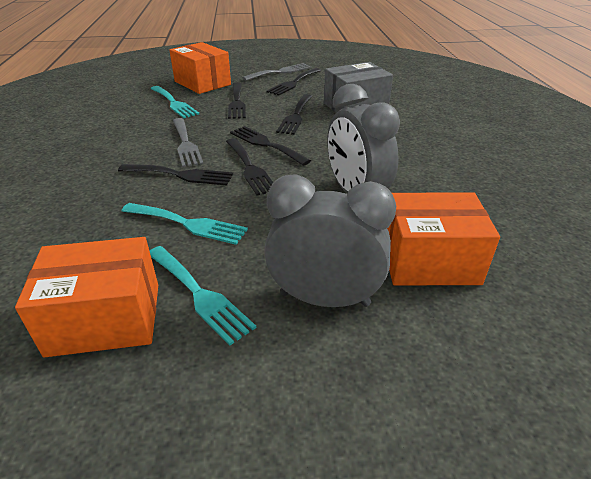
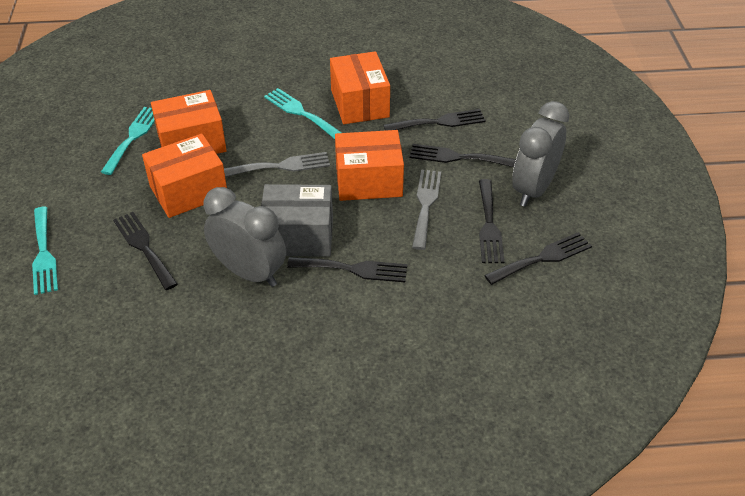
orange box: [15,237,158,357] [170,42,231,94] [387,193,500,285] = 3 -> [142,134,227,218] [151,90,227,154] [330,51,390,124] [335,130,404,201] = 4

